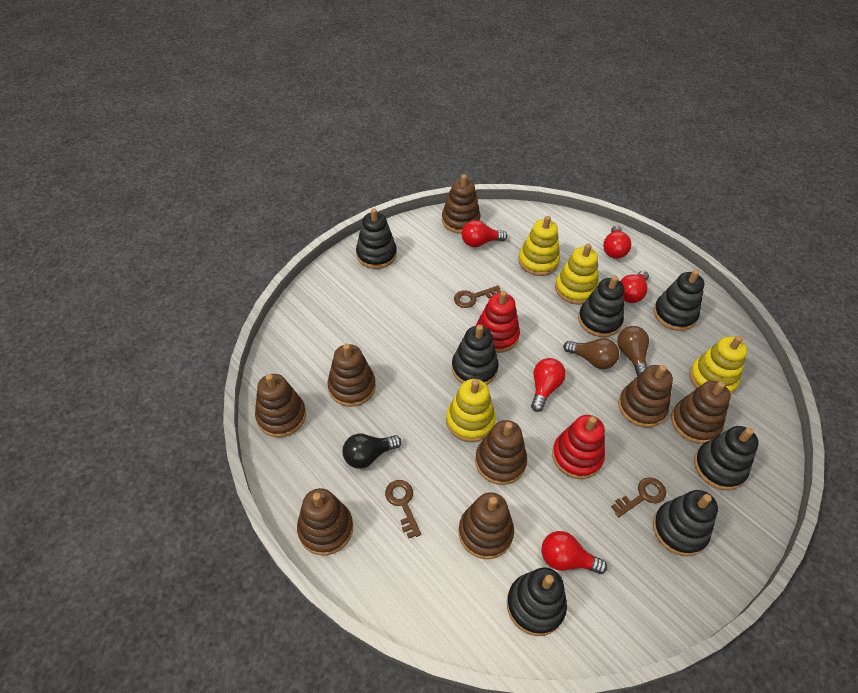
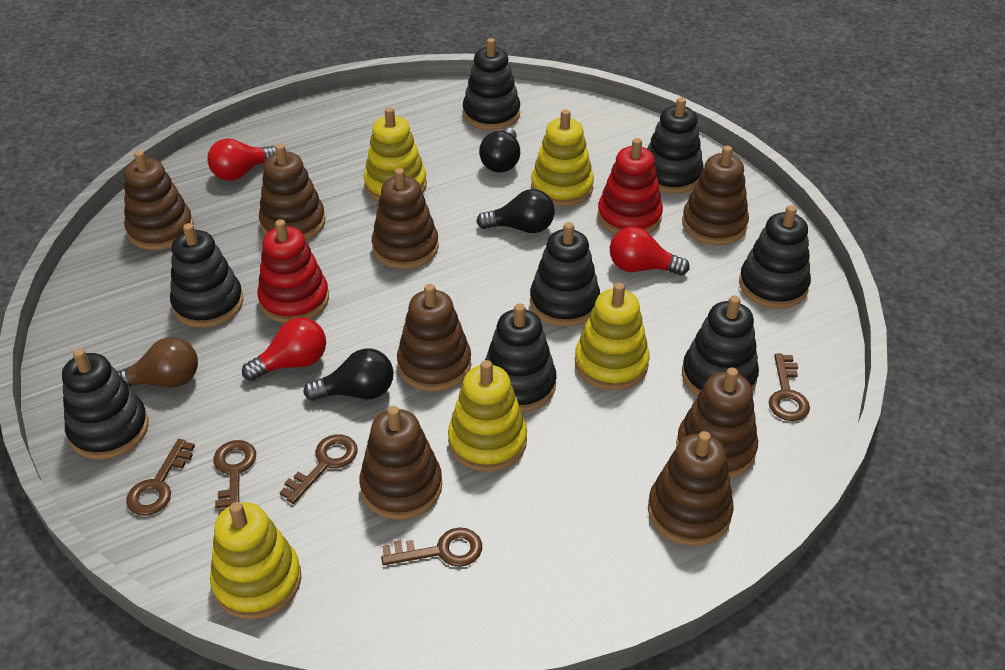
black light bulb: [342,434,402,469] = 1 -> [304,348,393,401] [476,189,555,233] [479,128,520,172] = 3
black stacking toy: [356,208,397,269] [452,325,498,385] [507,567,567,636] [578,276,625,337] [653,270,704,331] [653,490,718,556] [694,426,759,490] = 7 -> [62,348,149,460] [170,223,243,328] [463,38,520,130] [485,304,556,412] [530,222,600,327] [647,97,704,194] [682,295,759,397] [739,205,811,309] = 8
brown key: [385,480,421,538] [454,285,501,308] [611,477,666,517] = 3 -> [126,439,195,516] [213,440,256,516] [280,434,358,504] [381,527,482,567] [769,353,810,421] = 5
brown light bulb: [563,338,619,369] [617,326,649,376] = 2 -> [117,337,198,388] = 1
red light bulb: [462,220,507,247] [531,358,566,412] [542,531,607,574] [603,226,631,259] [620,270,649,303] = 5 -> [208,139,276,181] [242,317,326,381] [610,227,690,276] = 3
yellow stacking toy: [446,379,496,442] [518,216,560,276] [555,244,598,305] [689,336,747,394] = 4 -> [210,502,301,620] [364,107,427,202] [448,360,527,472] [531,109,594,207] [575,283,650,390] = 5

